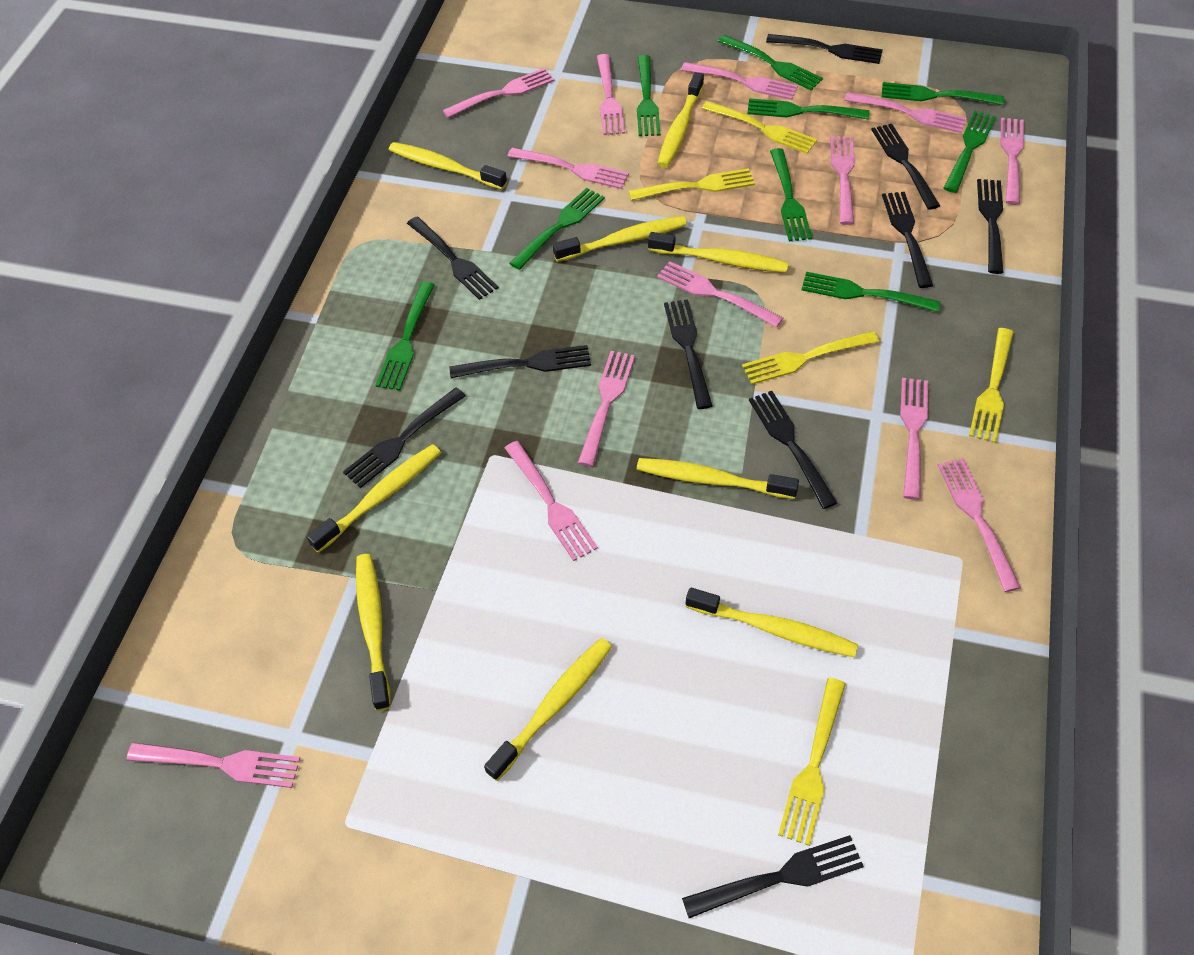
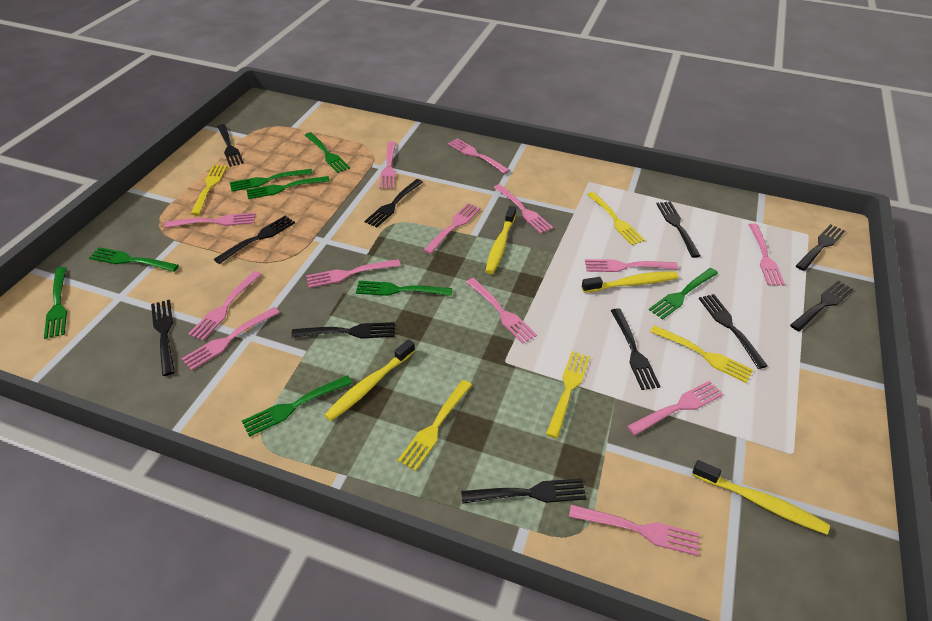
black fork: [343,387,466,488] [407,217,499,300] [449,345,591,378] [664,299,713,409] [682,835,864,918] [749,391,837,509] [766,34,883,64] [871,124,940,210] [882,192,933,288] [977,179,1004,274] = 10 -> [151,300,175,376] [214,216,295,264] [217,124,244,167] [291,322,395,338] [364,179,423,227] [461,478,587,504] [611,308,661,390] [656,201,700,258] [699,294,768,369] [790,280,854,331] [796,224,845,271] = 11
green fork: [375,282,435,391] [509,188,605,270] [637,55,660,136] [718,35,823,90] [747,98,870,120] [770,148,812,241] [802,272,941,312] [881,82,1004,105] [944,111,996,193] = 9 -> [44,267,67,339] [89,247,179,272] [230,169,313,191] [242,375,353,437] [247,176,330,199] [305,132,350,173] [356,281,453,296] [649,268,718,320] = 8
yellow toothbrush: [307,444,441,553] [356,554,391,711] [389,142,507,190] [484,638,612,781] [553,216,687,262] [637,458,799,499] [648,232,789,273] [658,72,704,168] [686,588,858,658] = 9 -> [324,339,415,421] [485,206,516,274] [582,271,678,293] [692,460,830,535] = 4

